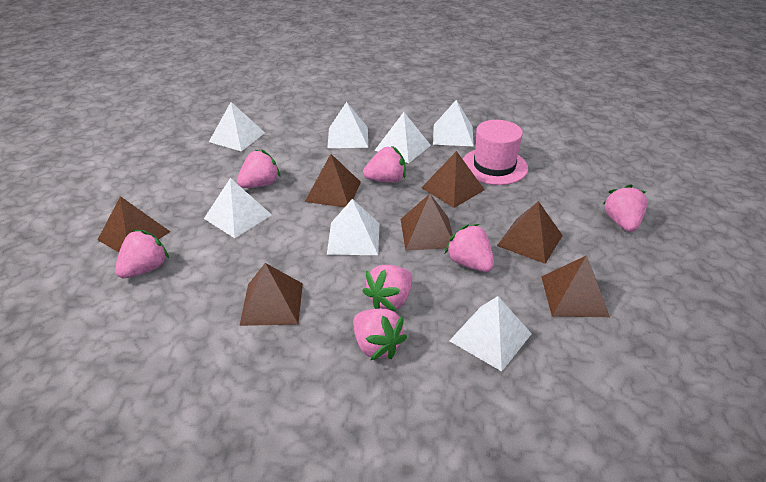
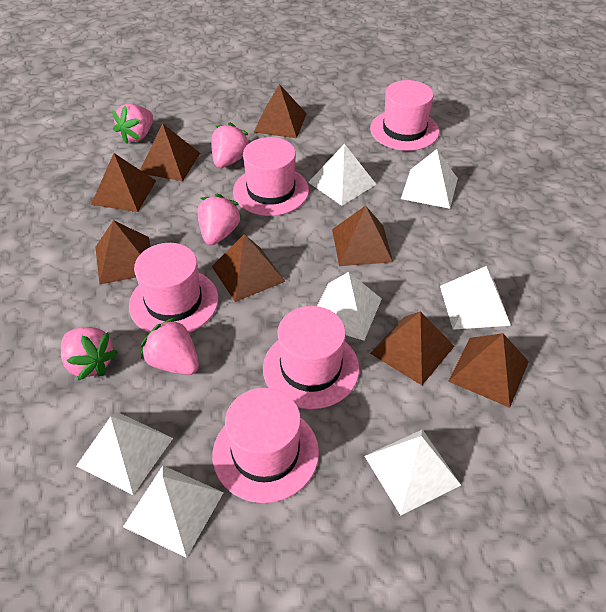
brown pyramid: [98,196,170,252] [239,263,303,326] [305,154,361,207] [401,194,453,250] [421,151,485,208] [497,201,563,264] [541,255,610,317] = 7 -> [91,153,156,212] [95,220,151,285] [140,124,200,181] [212,234,286,302] [254,84,307,138] [332,206,393,266] [370,311,454,385] [448,333,529,408] = 8
pink hat: [463,120,528,185] = 1 -> [129,243,218,333] [213,388,319,503] [233,137,309,216] [263,306,359,409] [370,80,439,151] = 5
pink strawberry: [115,230,169,278] [237,149,281,188] [353,309,407,361] [362,265,412,311] [363,146,406,183] [445,224,494,272] [603,184,647,232] = 7 -> [61,327,118,380] [112,104,153,144] [141,317,199,375] [197,194,242,245] [211,122,249,168] = 5

